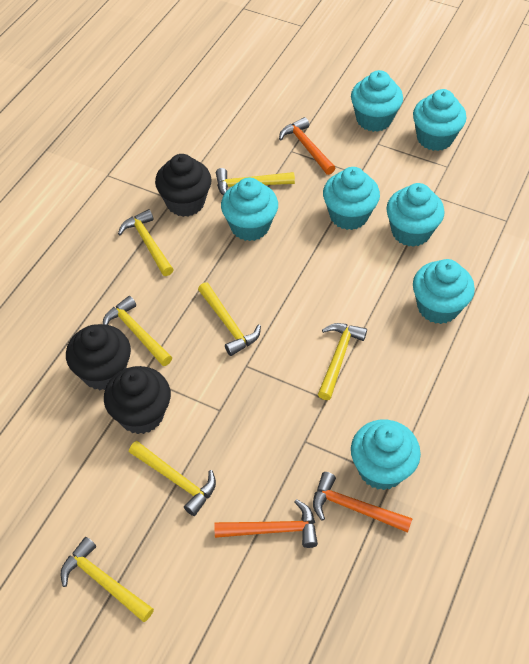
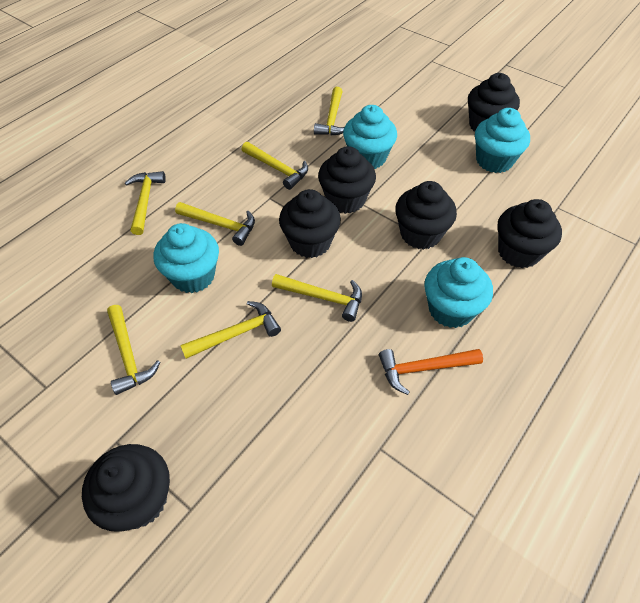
black cupcake: [66,324,131,390] [104,366,171,434] [155,154,212,217] = 3 -> [82,444,170,532] [279,189,341,258] [318,146,376,214] [395,181,457,250] [468,73,520,131] [497,199,562,268] = 6
orange hammer: [214,499,318,548] [279,117,335,175] [313,472,413,533] = 3 -> [379,349,483,395] = 1
turquoise cupcake: [221,178,278,241] [323,167,380,230] [351,70,403,132] [351,420,421,490] [386,183,445,247] [413,89,466,151] [413,259,475,324] = 7 -> [153,223,219,293] [343,105,397,169] [424,257,493,328] [475,108,530,173] = 4

